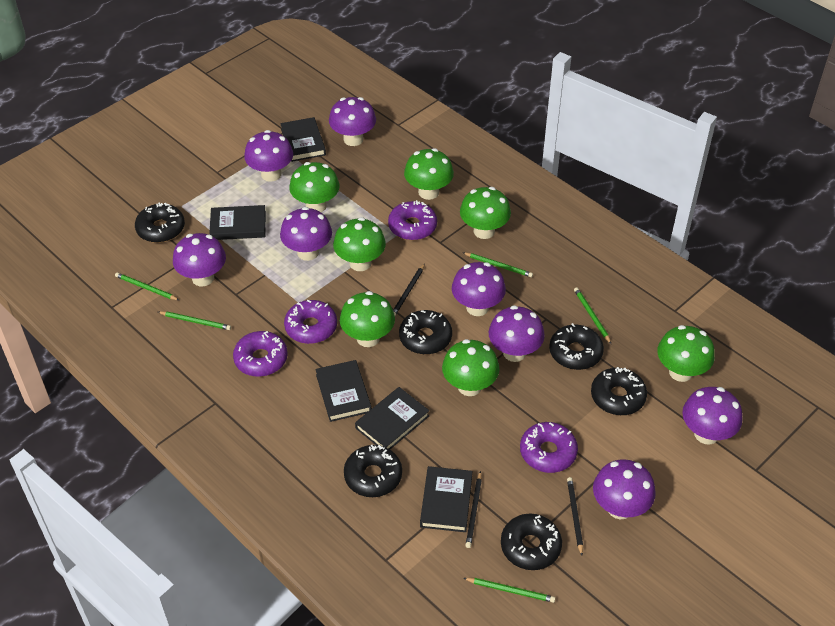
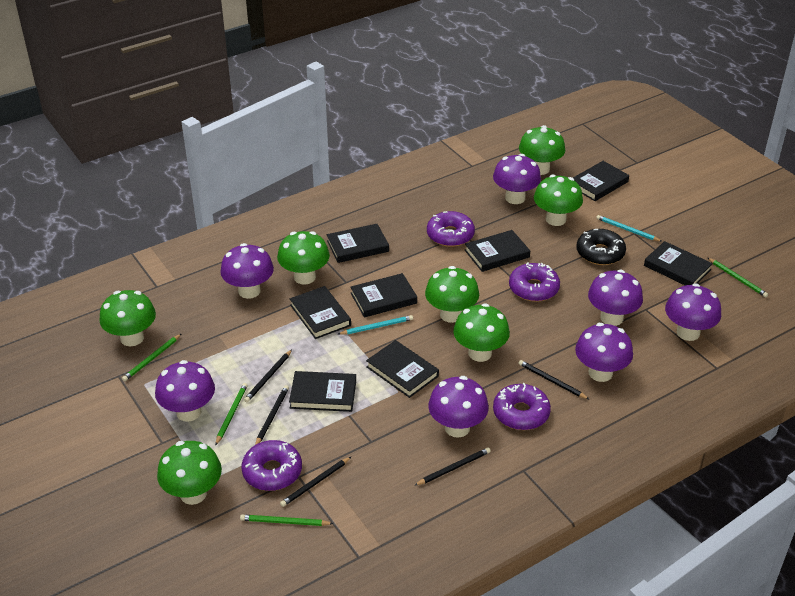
black book: [209,205,266,240] [280,117,326,162] [315,360,372,422] [355,387,429,449] [420,466,473,532] = 5 -> [289,371,356,412] [290,286,351,339] [327,224,389,263] [350,273,417,317] [366,340,439,398] [465,230,530,272] [573,161,629,201] [644,241,713,285] = 8
black donut: [135,202,185,243] [344,445,402,497] [399,310,452,355] [501,514,562,570] [549,323,604,370] [591,367,647,415] = 6 -> [576,229,626,265] = 1
black pencil: [393,264,425,315] [465,471,482,548] [567,477,583,556] = 3 -> [244,350,292,402] [255,385,289,445] [280,457,351,507] [414,448,491,486] [519,360,589,399] = 5
green pencil: [115,273,179,300] [158,311,231,330] [462,252,533,277] [463,578,555,603] [574,287,611,344] = 5 -> [122,334,181,381] [215,383,248,446] [240,515,334,526] [708,258,768,297] = 4
purple mushroom: [173,233,226,286] [244,130,293,182] [280,207,332,261] [329,97,376,146] [452,262,506,316] [489,305,545,362] [593,459,656,520] [682,387,743,444] = 8 -> [155,360,215,422] [220,243,274,299] [428,376,489,438] [493,154,541,204] [575,323,633,382] [588,270,643,326] [665,283,721,341] = 7
turquoise pencil: none = 0 -> [338,315,413,335] [596,215,663,242] = 2

